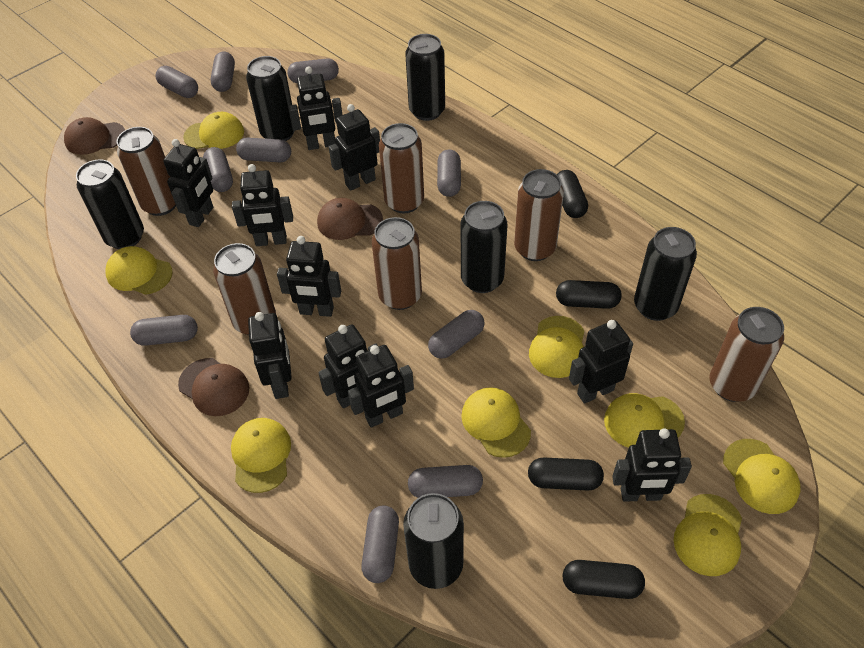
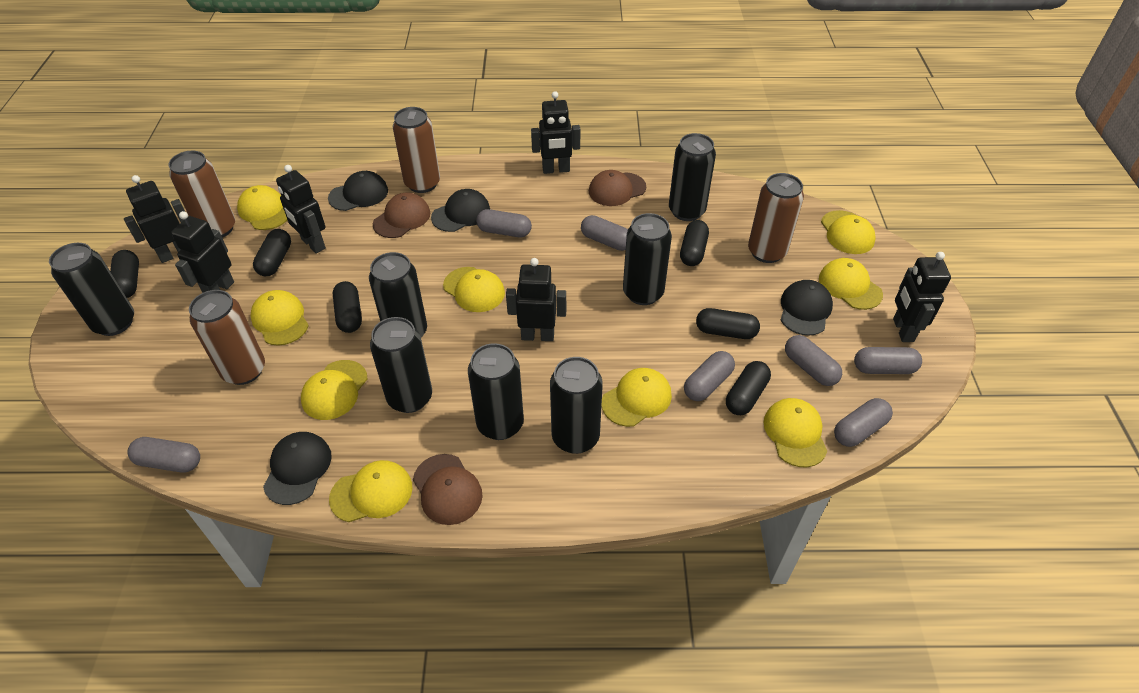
black can: [76,159,144,249] [246,56,295,141] [403,493,464,589] [405,34,445,121] [461,201,507,293] [634,227,697,321] = 6 -> [49,243,134,336] [369,252,427,338] [370,317,432,413] [468,343,524,440] [550,357,603,454] [623,213,672,305] [669,133,716,221] = 7
black cap: none = 0 -> [263,432,332,505] [328,171,388,211] [431,189,490,232] [781,280,833,336] = 4
black capsule: [528,458,604,490] [556,280,622,309] [557,170,588,218] [563,560,645,599] = 4 -> [110,250,139,298] [253,229,291,276] [333,281,362,333] [680,220,709,266] [696,308,760,339] [726,361,771,415] = 6
black robot: [163,139,213,227] [232,164,293,246] [248,312,292,399] [277,236,341,317] [289,66,342,150] [318,324,379,408] [329,104,380,191] [348,345,414,428] [569,320,633,404] [612,428,692,502] = 10 -> [124,175,185,263] [171,211,234,293] [276,165,326,253] [506,258,566,341] [531,91,580,174] [893,252,951,342] = 6
brown can: [117,127,176,216] [213,243,276,335] [372,217,422,310] [379,123,424,213] [514,169,564,261] [710,307,784,402] = 6 -> [169,151,235,238] [189,290,265,385] [393,107,440,193] [748,173,804,263] = 4
grey capsule: [130,315,198,346] [155,66,198,98] [203,147,233,192] [211,51,235,92] [236,137,291,162] [288,59,339,83] [362,505,399,583] [408,465,483,498] [428,310,484,359] [437,149,461,197] = 10 -> [127,437,200,473] [476,209,532,237] [581,215,628,251] [684,351,735,401] [785,335,842,386] [834,398,893,447] [854,347,922,374] = 7
yellow cap: [105,246,173,295] [183,112,244,149] [231,418,291,493] [461,387,531,458] [529,316,584,378] [604,393,685,447] [674,494,742,576] [723,439,800,514] = 8 -> [237,185,287,230] [250,290,309,346] [301,360,367,420] [329,460,413,522] [443,267,505,312] [602,368,672,427] [763,398,827,467] [819,258,883,310] [821,210,876,254] = 9

